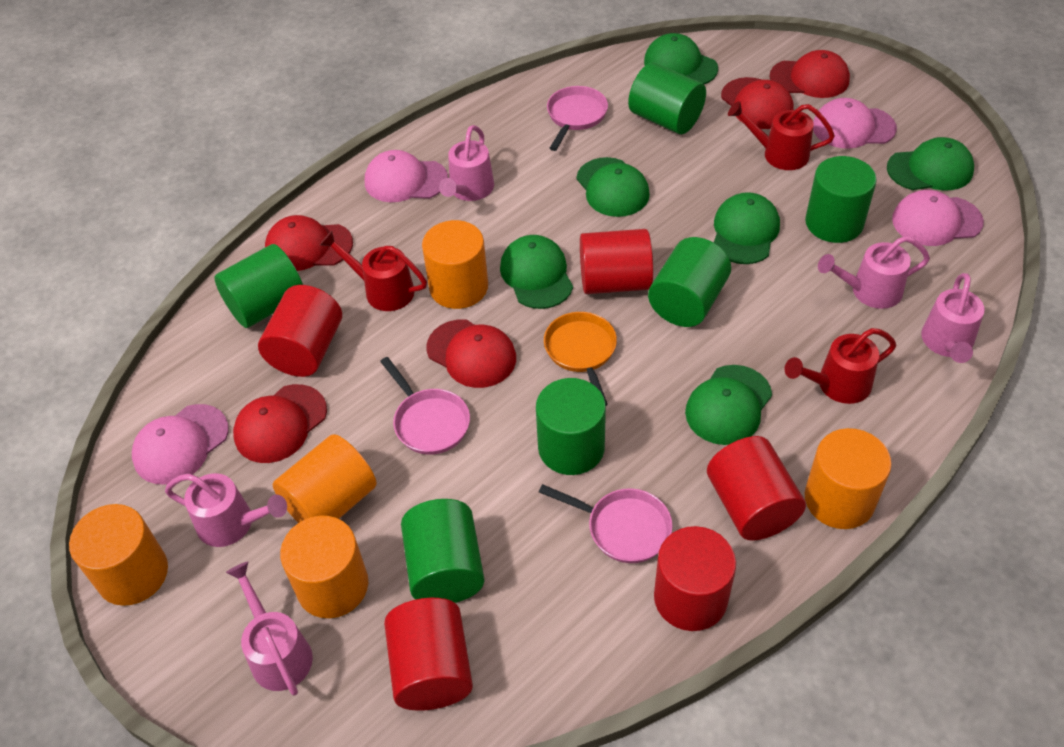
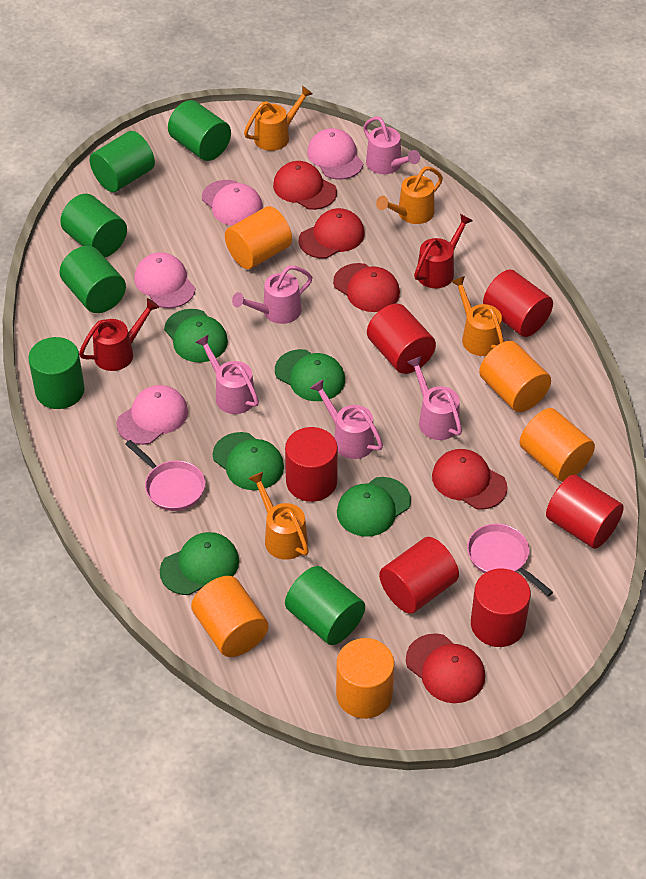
green cap: [500,235,573,309] [576,157,650,217] [644,33,718,84] [685,365,772,445] [714,192,780,264] [887,137,974,190] = 6 -> [160,532,239,595] [164,309,228,362] [213,432,284,490] [275,349,345,401] [337,477,411,537] = 5
orange pan: [544,312,617,406] = 1 -> none = 0
orange watering can: none = 0 -> [244,86,313,151] [248,472,309,560] [376,167,443,224] [451,276,504,356] = 4
pink pan: [380,357,470,455] [539,484,673,563] [547,86,608,151] = 3 -> [125,440,205,511] [467,523,553,596] = 2
red cylinder: [258,285,342,377] [384,598,473,711] [580,229,653,294] [654,526,736,631] [707,436,806,541] = 5 -> [285,427,338,502] [367,304,436,374] [379,537,459,614] [471,569,531,647] [483,269,553,337] [546,474,624,549] = 6
red watering can: [320,231,427,311] [728,101,835,170] [785,328,896,404] = 3 -> [79,298,159,371] [414,214,473,288] = 2

